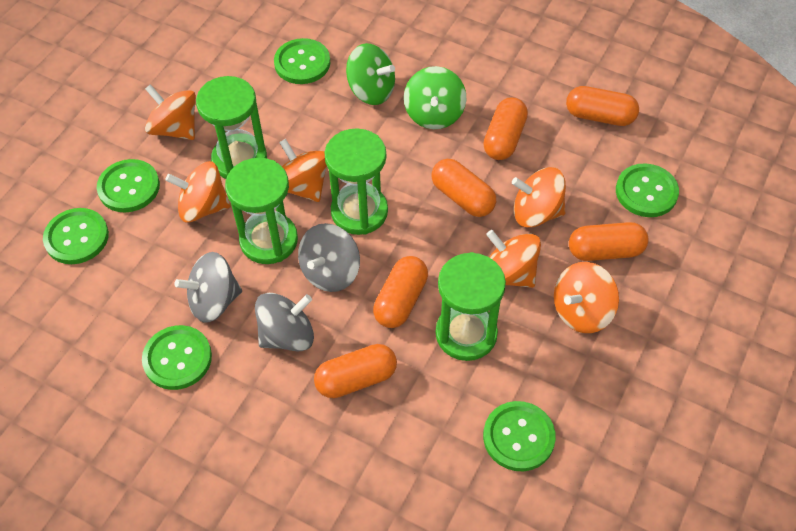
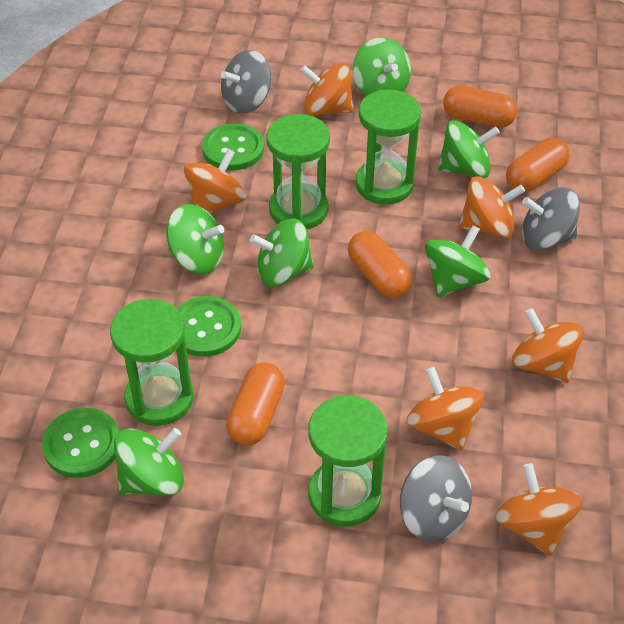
green button: [43,208,109,264] [97,159,160,212] [142,325,212,390] [274,38,330,84] [483,401,556,471] [616,163,679,217] = 6 -> [42,408,119,478] [177,296,241,357] [202,123,264,171] = 3
green spinning top: [346,43,395,105] [404,66,466,129] = 2 -> [114,428,184,496] [166,204,224,274] [250,219,314,287] [353,37,411,96] [425,225,490,297] [438,120,500,178] = 6
orange capsule: [314,344,397,398] [373,256,428,328] [432,159,496,217] [483,97,528,160] [566,86,639,126] [569,222,649,261] = 6 -> [226,363,285,445] [348,231,412,298] [443,86,517,128] [506,138,570,193] = 4

